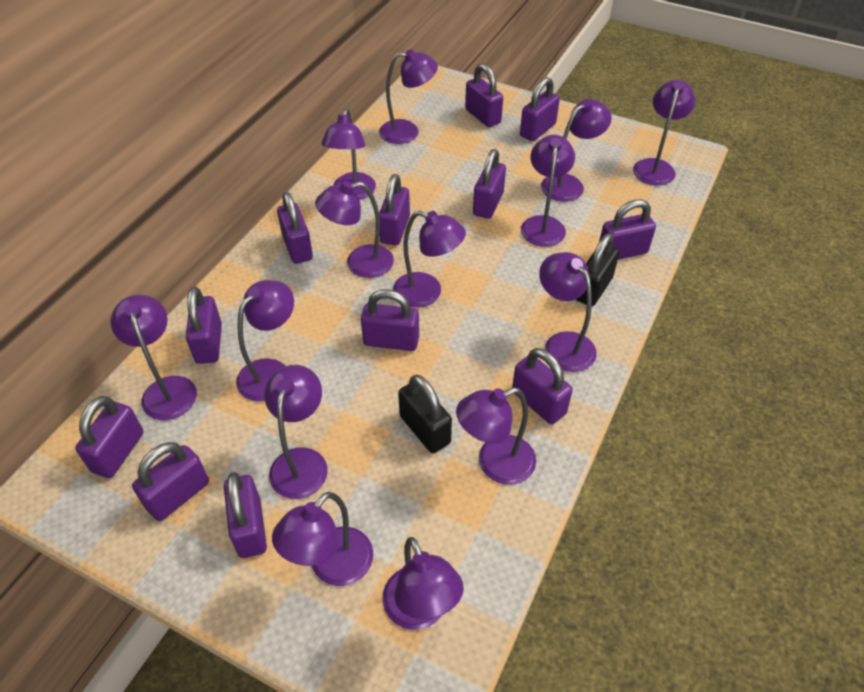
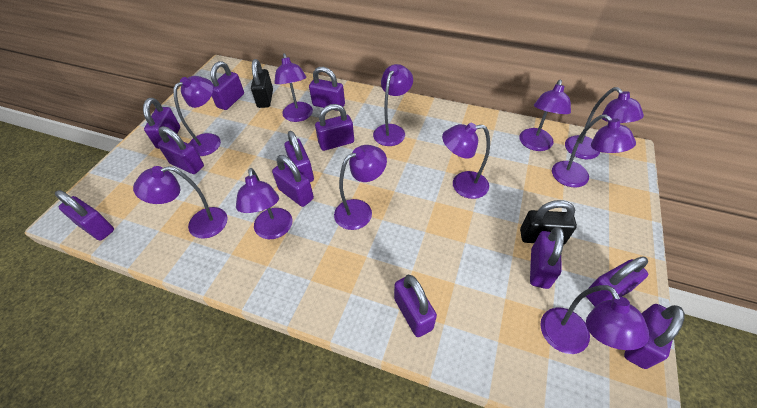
purple lamp: [111,295,197,420] [236,280,294,402] [264,365,328,499] [272,492,373,586] [315,181,394,278] [322,108,376,200] [379,49,438,144] [383,537,464,630] [393,211,466,308] [456,388,536,485] [521,135,575,247] [539,252,597,372] [541,99,612,202] [633,80,695,186] = 14 -> [133,166,227,239] [173,76,221,156] [236,168,292,239] [274,53,313,122] [334,145,387,230] [373,64,413,146] [442,123,490,199] [519,80,571,151] [540,285,649,354] [552,114,636,187] [565,87,644,159] = 11

